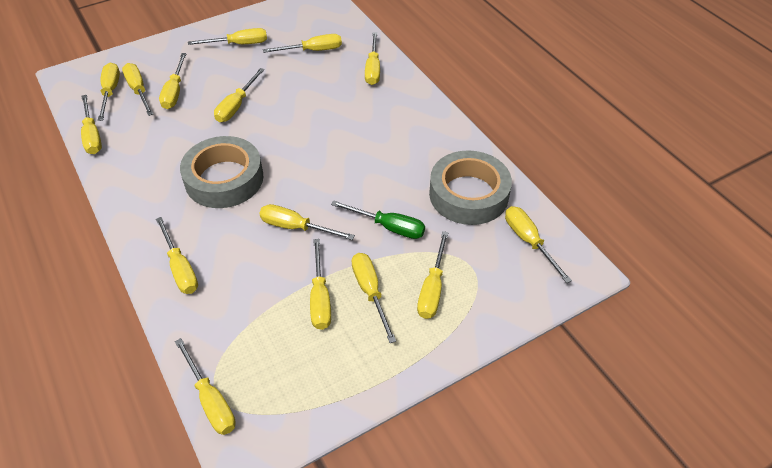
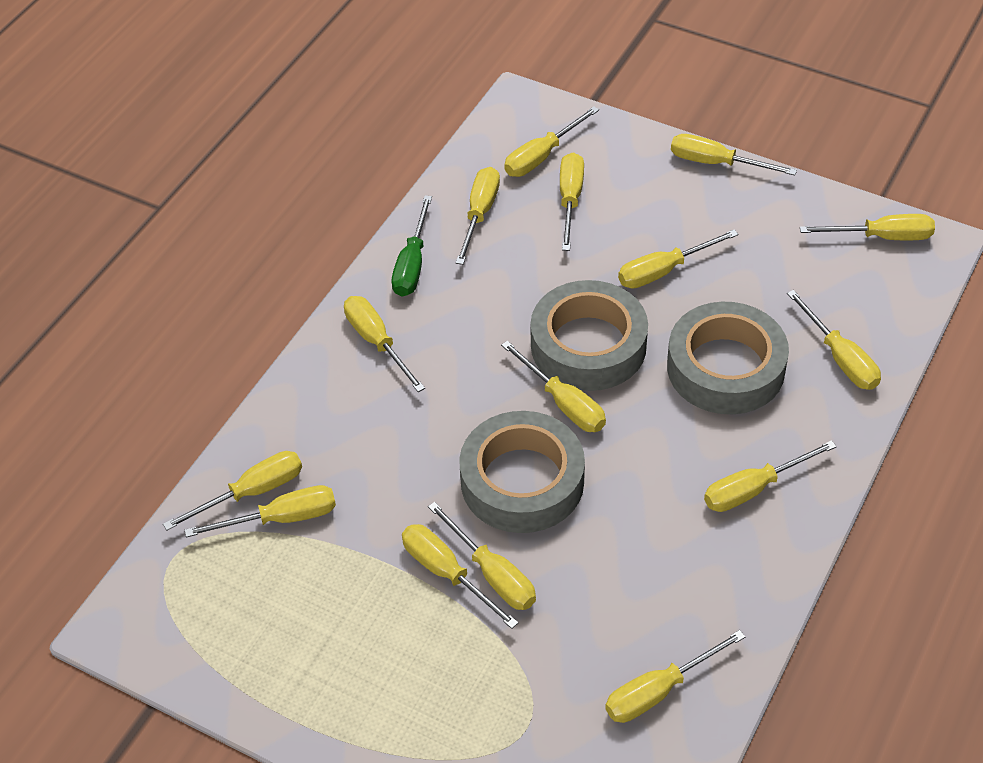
grey tape: [180,136,263,208] [429,150,512,225] = 2 -> [459,411,585,533] [531,280,648,391] [667,302,789,414] = 3

